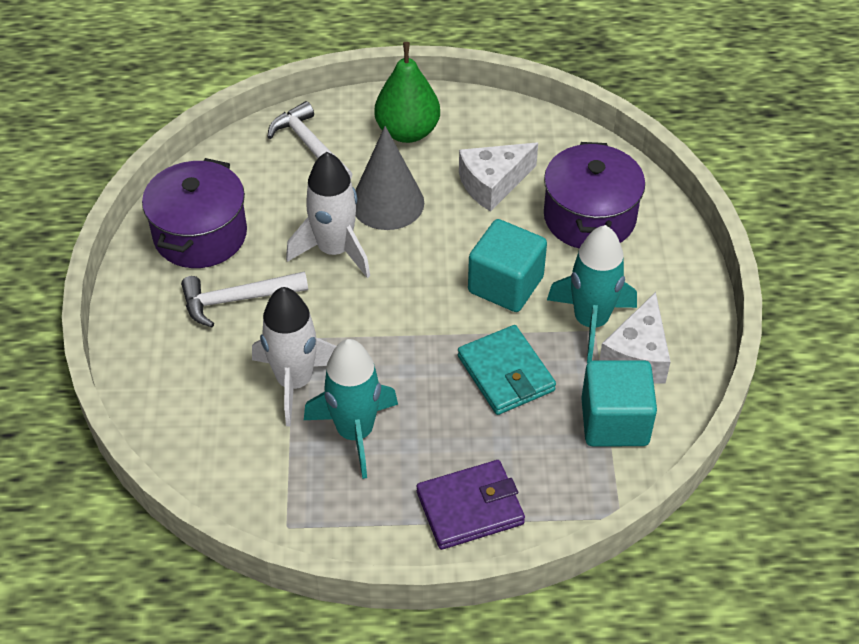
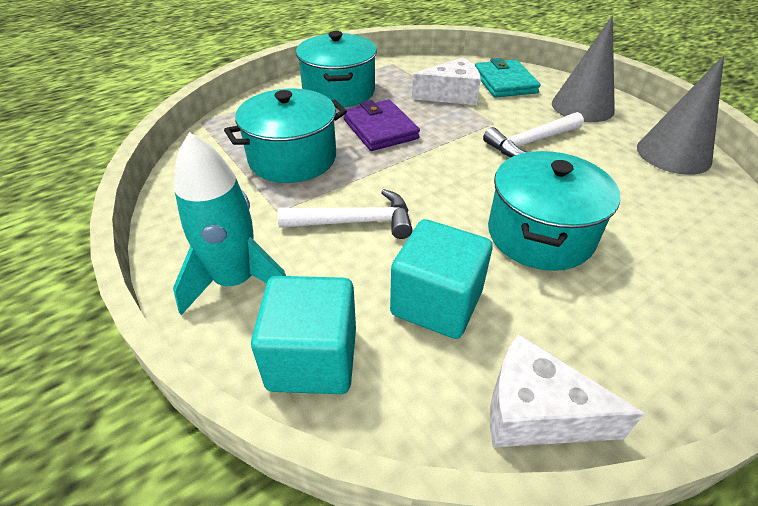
green pear: [374,42,440,143] = 1 -> none = 0
grey cone: [355,126,424,230] = 1 -> [552,16,615,122] [637,56,724,175] = 2
purple pot: [142,158,247,268] [544,142,645,249] = 2 -> none = 0
turquoise pot: none = 0 -> [224,89,347,183] [296,31,377,108] [488,151,620,271] = 3
turquoise rocket: [304,339,398,479] [547,225,637,363] = 2 -> [173,132,286,315] = 1
white rocket: [252,287,336,426] [286,152,370,278] = 2 -> none = 0

